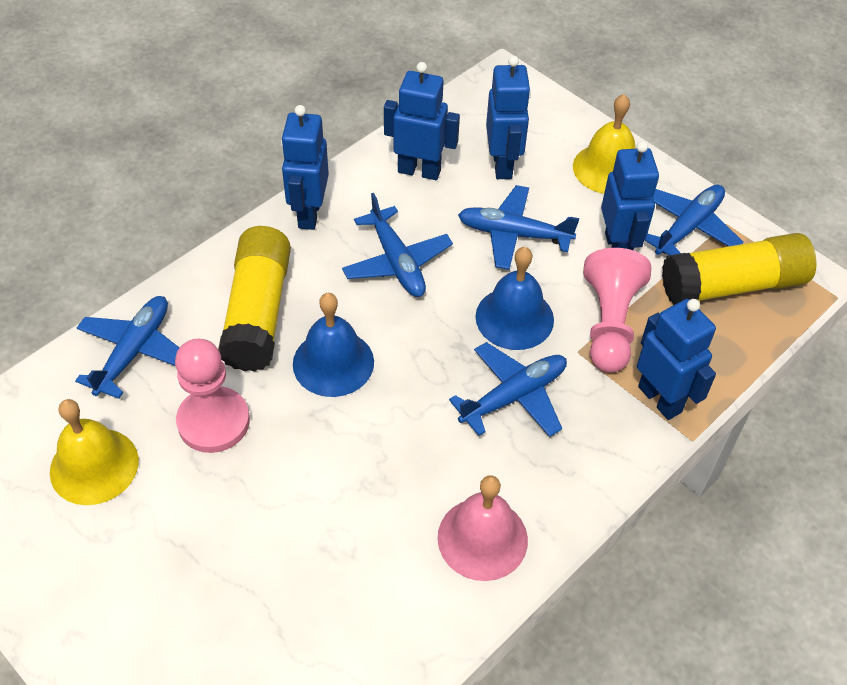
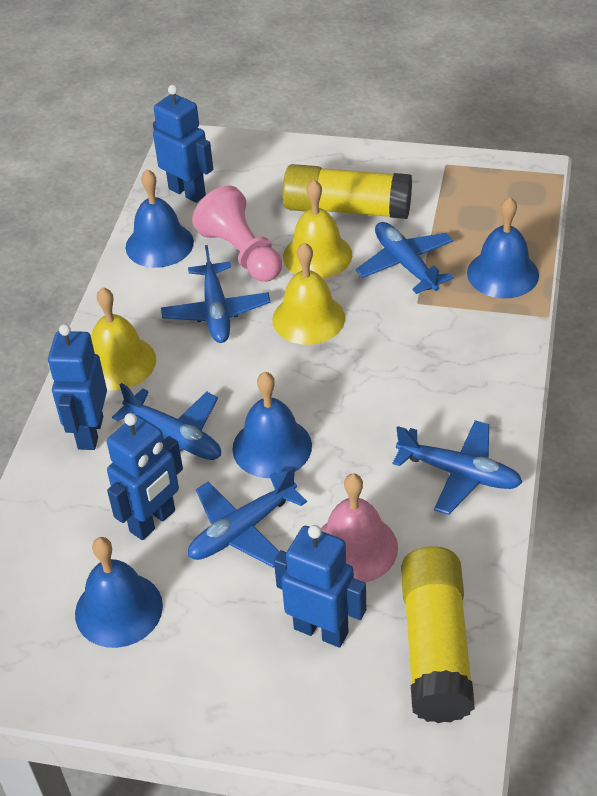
blue bell: [293,293,374,397] [475,247,554,350] = 2 -> [75,537,163,648] [125,169,194,268] [232,372,312,478] [467,197,539,299] = 4
blue robot: [281,105,329,230] [384,62,460,180] [486,56,531,179] [601,141,659,250] [637,299,716,420] = 5 -> [48,324,107,450] [107,413,183,540] [153,85,213,203] [274,525,366,648] = 4
pink pawn: [175,339,250,453] [583,248,651,373] = 2 -> [192,186,282,282] = 1
yellow bell: [50,399,139,505] [573,94,636,194] = 2 -> [91,287,156,390] [272,242,345,345] [283,180,352,279] = 3

